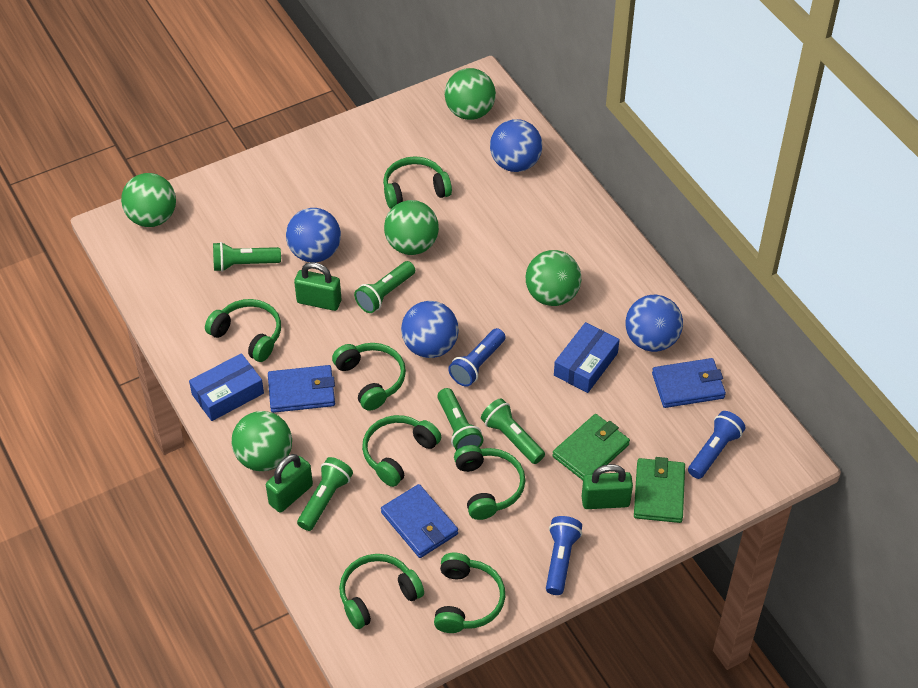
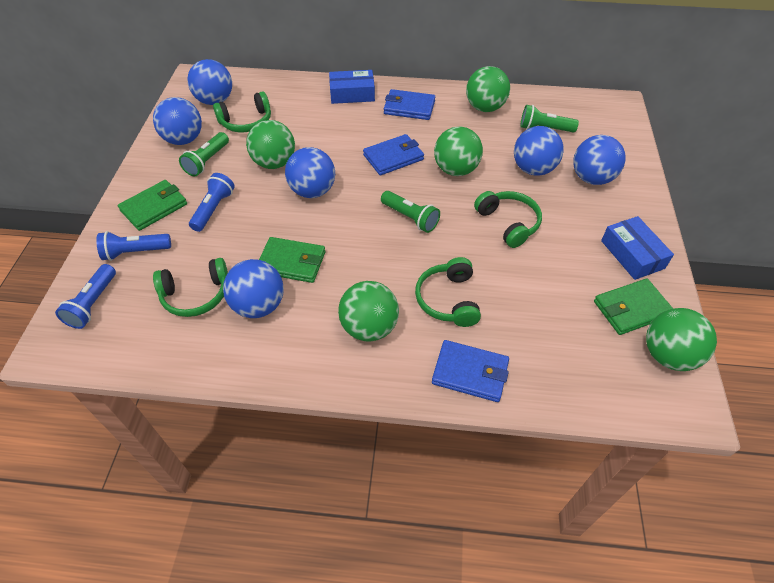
blue ball: [286,208,341,262] [401,301,459,358] [490,119,542,172] [626,295,683,352] = 4 -> [153,97,202,145] [187,59,232,105] [223,259,284,318] [285,147,335,198] [514,126,564,176] [573,135,626,185] = 6
green flashlight: [213,242,281,272] [297,457,353,531] [354,261,415,313] [437,388,483,451] [481,398,545,464] = 5 -> [179,132,229,176] [381,191,440,233] [520,105,579,133] = 3
green headphones: [205,299,281,362] [332,343,406,411] [339,554,424,629] [362,415,441,487] [383,156,452,209] [434,553,505,633] [454,445,525,520] = 7 -> [153,258,228,317] [213,91,271,132] [415,257,481,327] [474,191,542,248] = 4
green padlock: [266,454,313,513] [294,262,341,311] [582,464,633,509] = 3 -> none = 0
green wallet: [552,414,630,480] [634,457,685,523] = 2 -> [118,180,187,231] [259,237,325,283] [594,279,673,335] = 3

